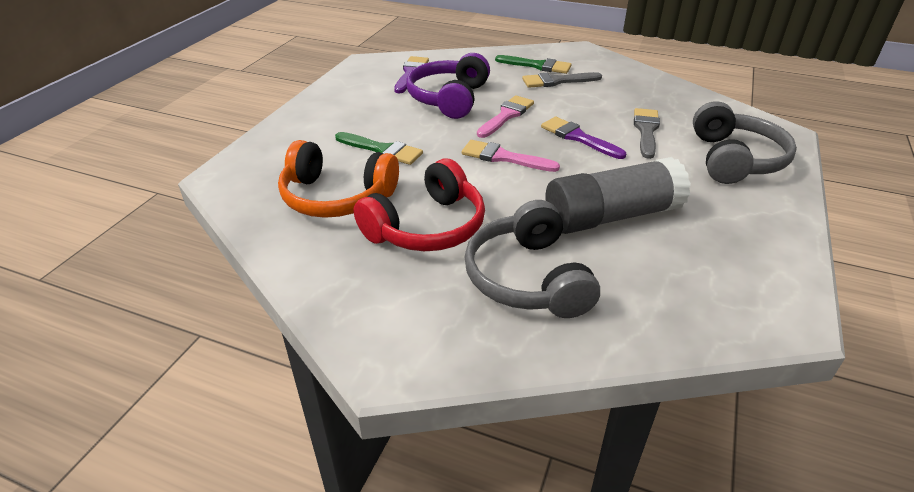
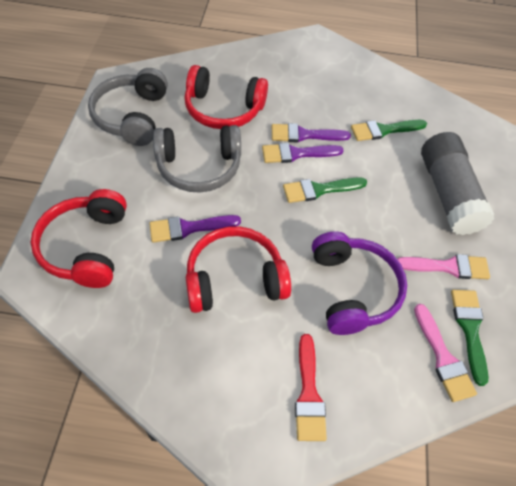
green brush: [335,132,423,165] [495,55,572,74] = 2 -> [283,177,367,203] [351,120,427,141] [451,290,488,386] = 3
grey brush: [522,72,602,88] [634,108,660,159] = 2 -> none = 0
orange headphones: [278,140,399,218] = 1 -> none = 0
purple brush: [394,56,429,93] [541,117,626,159] = 2 -> [149,215,241,243] [262,143,344,163] [272,123,351,142] = 3
red brush: none = 0 -> [295,334,327,441] = 1
red headphones: [354,159,485,251] = 1 -> [31,189,127,288] [185,65,268,129] [185,226,291,313] = 3

